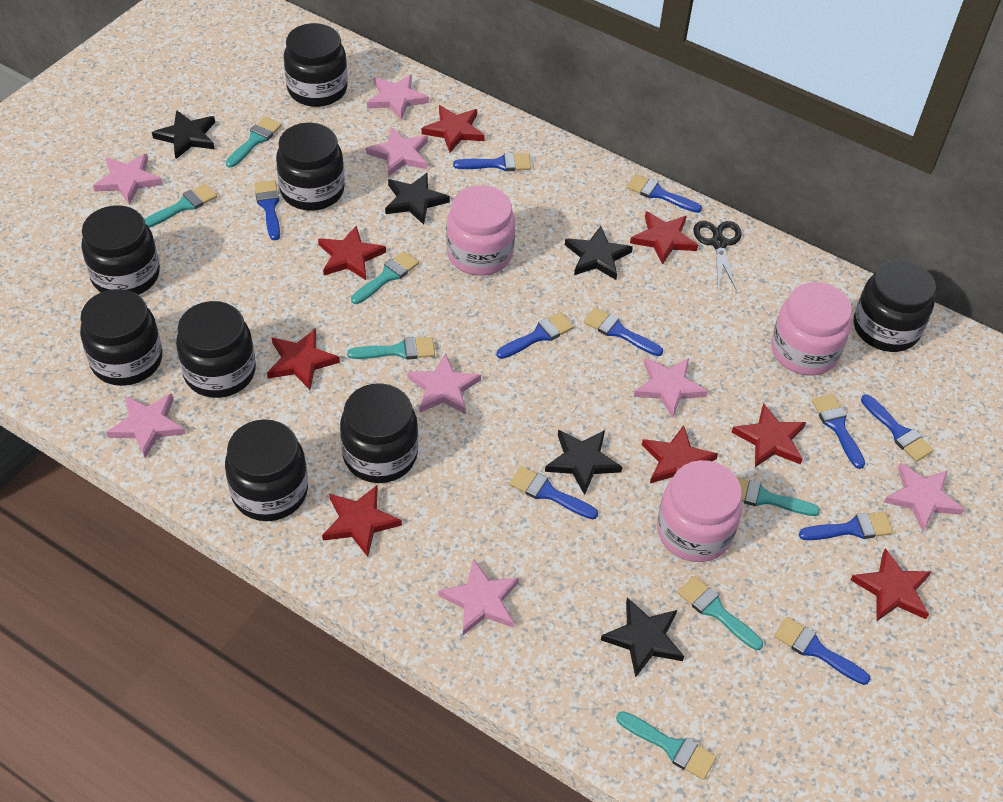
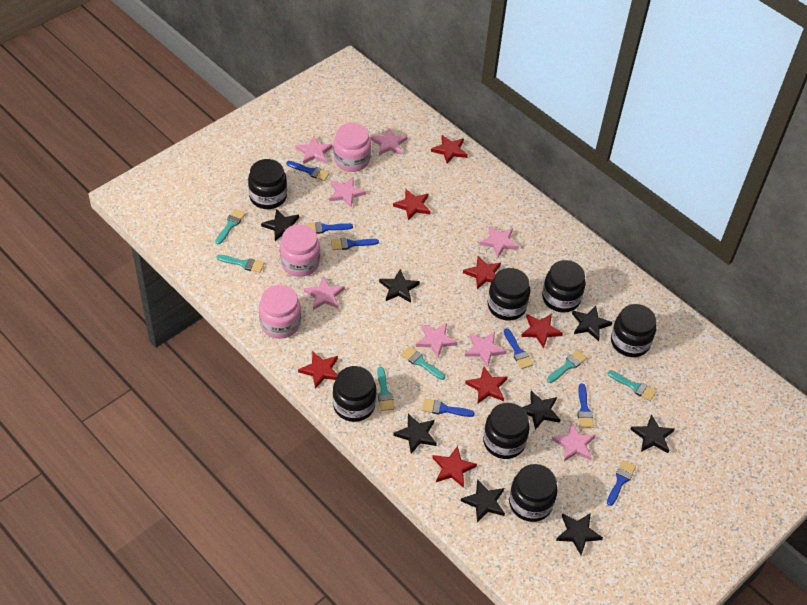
black jar: [80,289,162,386] [81,206,160,295] [176,301,256,398] [225,419,308,521] [276,123,345,211] [284,23,347,107] [340,383,418,483] [854,260,936,352] = 8 -> [248,159,287,209] [333,366,376,422] [483,403,530,459] [488,268,530,321] [509,464,558,522] [542,260,586,313] [611,304,656,357] = 7
black scissors: [693,221,742,290] = 1 -> none = 0
black star: [152,110,215,159] [385,173,450,225] [545,430,622,495] [565,226,633,280] [601,597,684,678] = 5 -> [261,209,299,241] [379,269,420,303] [393,414,437,454] [461,479,505,522] [522,391,560,430] [556,513,603,555] [572,306,613,341] [630,414,675,453] = 8
blue brush: [254,180,280,240] [453,153,531,171] [496,312,574,359] [509,466,598,519] [584,307,663,356] [626,174,702,213] [774,617,870,685] [799,512,893,540] [812,394,865,469] [861,394,934,462] = 10 -> [286,161,330,181] [306,222,353,234] [331,238,379,250] [422,399,475,417] [504,328,533,369] [578,383,594,428] [607,460,636,506] = 7
red star: [267,328,340,390] [318,226,386,280] [322,485,402,557] [422,105,485,153] [630,211,698,265] [642,425,718,483] [732,403,806,467] [851,548,931,621] = 8 -> [298,351,338,389] [393,189,431,220] [431,135,468,164] [432,446,477,488] [463,256,501,289] [465,367,507,403] [521,314,563,348] = 7
turquoise brush: [144,184,217,228] [226,117,282,168] [347,337,435,360] [351,251,419,304] [616,711,717,780] [677,576,763,650] [737,478,820,516] = 7 -> [215,209,245,244] [216,255,264,273] [377,367,395,411] [401,346,445,380] [547,350,587,383] [608,370,657,401] = 6

